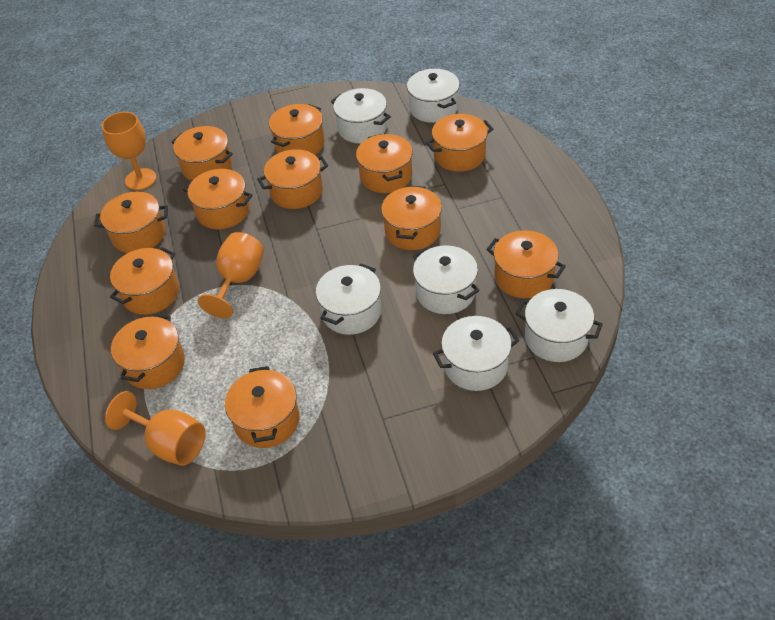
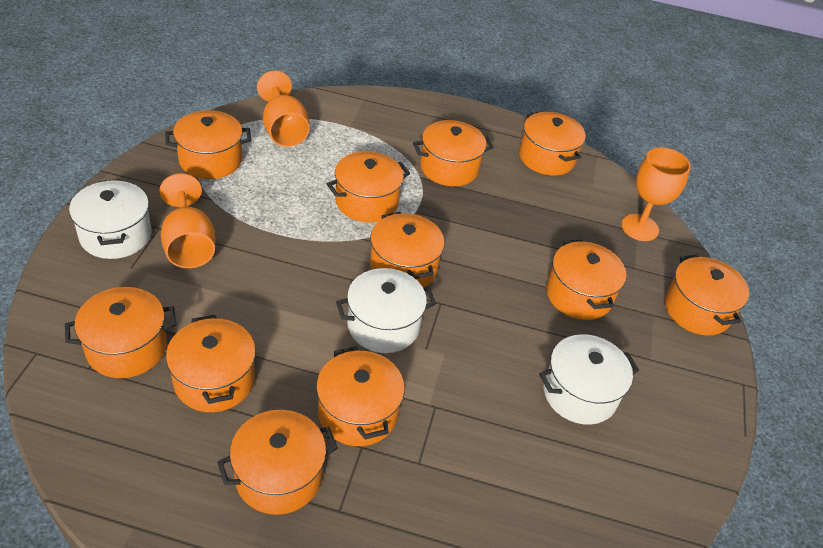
orange pot: [94,192,168,253] [110,247,179,315] [111,314,185,389] [172,126,233,180] [183,169,253,229] [225,366,300,448] [257,149,328,209] [269,104,325,155] [356,134,413,193] [381,185,442,250] [426,114,493,172] [486,230,566,298] = 12 -> [65,287,177,378] [165,110,251,179] [166,315,256,412] [217,410,338,515] [316,346,405,446] [327,151,410,222] [370,212,445,287] [413,120,494,186] [519,111,586,176] [546,240,626,320] [665,255,749,336] = 11
white pot: [316,264,381,335] [331,88,391,143] [407,69,460,123] [413,245,479,314] [433,316,519,391] [516,289,603,362] = 6 -> [69,179,152,259] [336,268,436,353] [539,334,639,425] = 3

